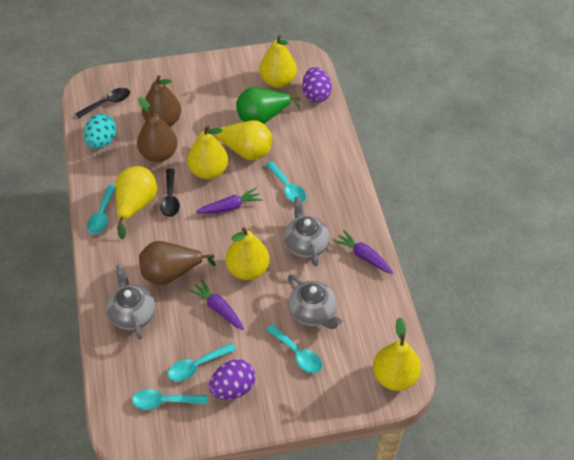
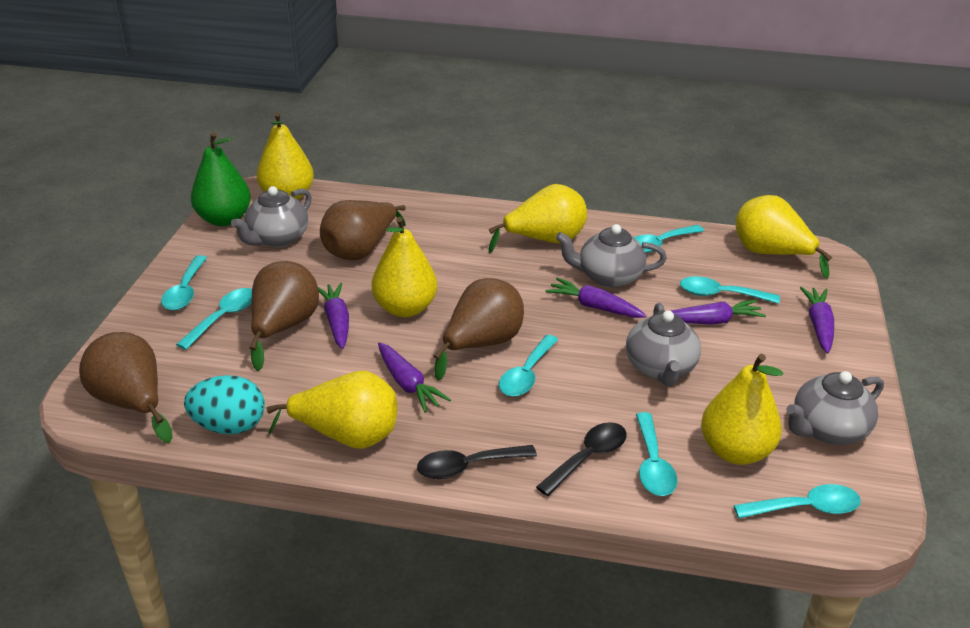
brown pear: [137,97,178,162] [139,241,216,285] [142,75,181,127] = 3 -> [79,332,173,443] [249,261,319,371] [320,200,406,260] [434,278,524,381] = 4
grey teapot: [106,264,155,339] [284,196,330,266] [288,274,342,329] = 3 -> [231,186,312,247] [556,224,667,288] [626,303,701,386] [786,371,884,445] = 4
purple carrot: [188,279,244,330] [196,187,263,214] [333,230,394,274] = 3 -> [318,282,349,349] [378,342,451,413] [545,278,647,318] [671,300,766,325] [800,287,834,353] = 5
purple egg: [209,359,256,399] [302,67,332,103] = 2 -> none = 0
turquoise spoon: [87,185,116,234] [132,389,208,410] [168,343,236,381] [266,161,306,203] [266,324,322,373] = 5 -> [161,255,207,310] [176,288,252,350] [499,335,559,397] [634,225,704,253] [636,412,677,496] [680,276,780,304] [734,484,861,518] = 7

